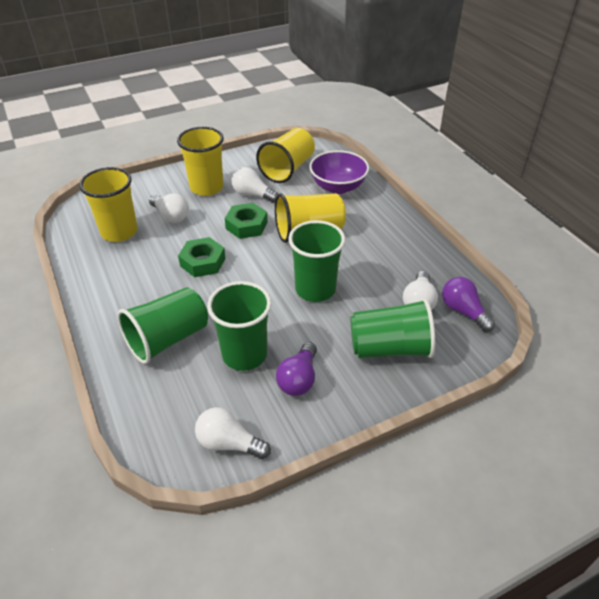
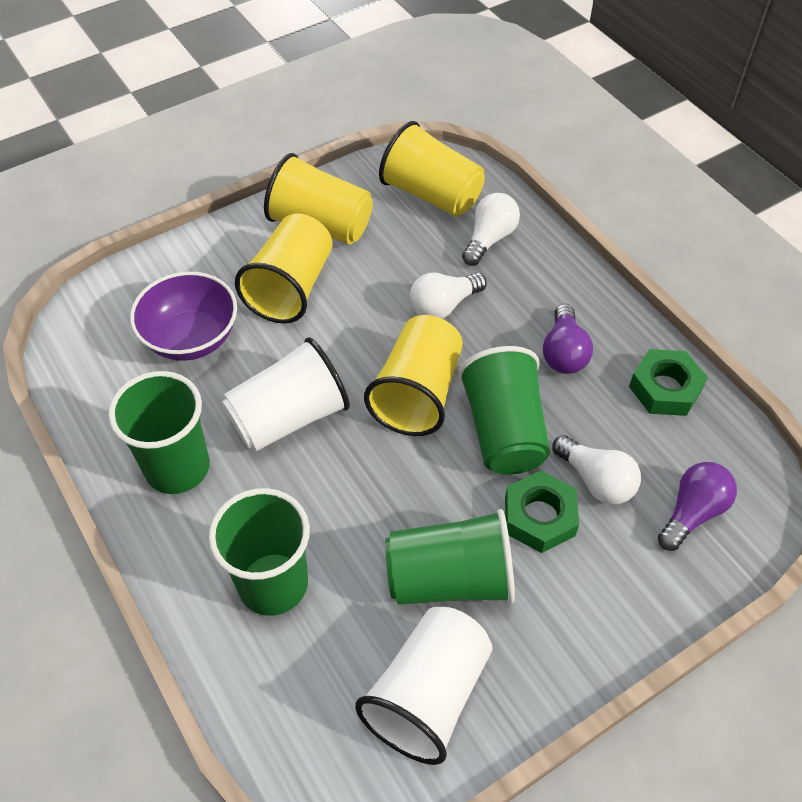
white cup: none = 0 -> [222,337,350,451] [355,607,493,765] = 2
white light bulb: [149,193,189,223] [195,407,271,459] [231,167,278,203] [403,271,438,310] = 4 -> [410,273,487,319] [462,193,520,266] [552,435,641,505] = 3

